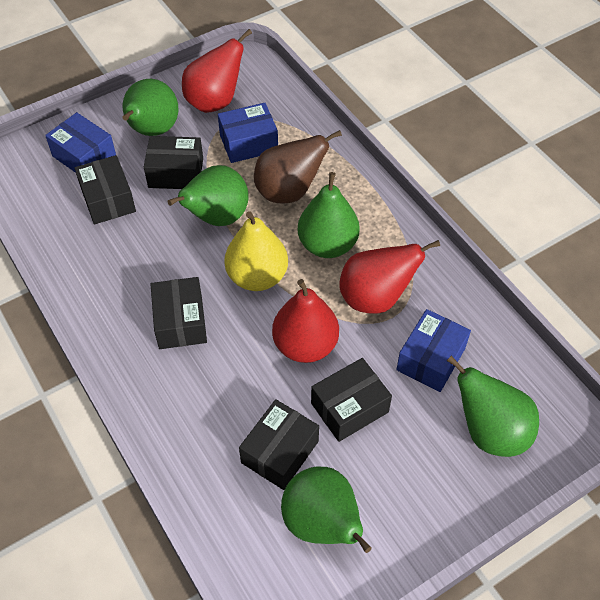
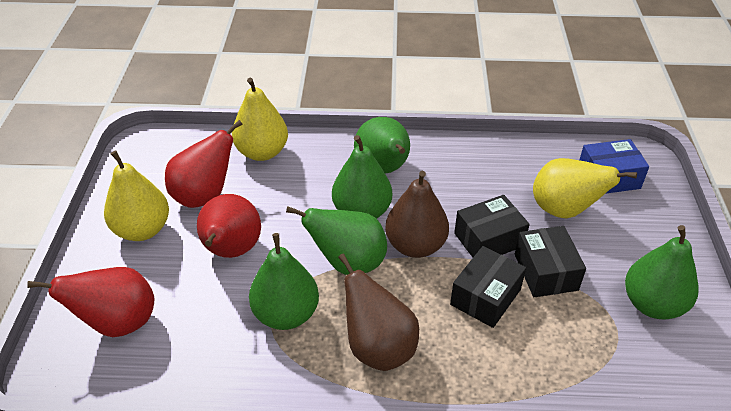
black box: [75,155,136,225] [144,136,203,189] [151,277,207,349] [239,399,319,490] [311,358,392,442] = 5 -> [450,246,526,328] [454,195,530,257] [515,226,586,297] = 3
blue box: [45,112,116,173] [218,103,278,163] [396,309,471,392] = 3 -> [580,139,649,194] = 1
brown pear: [254,130,342,204] = 1 -> [338,253,419,371] [385,171,449,258] = 2
yellow pear: [224,211,288,291] = 1 -> [104,150,169,241] [232,78,288,161] [533,158,637,218] = 3

